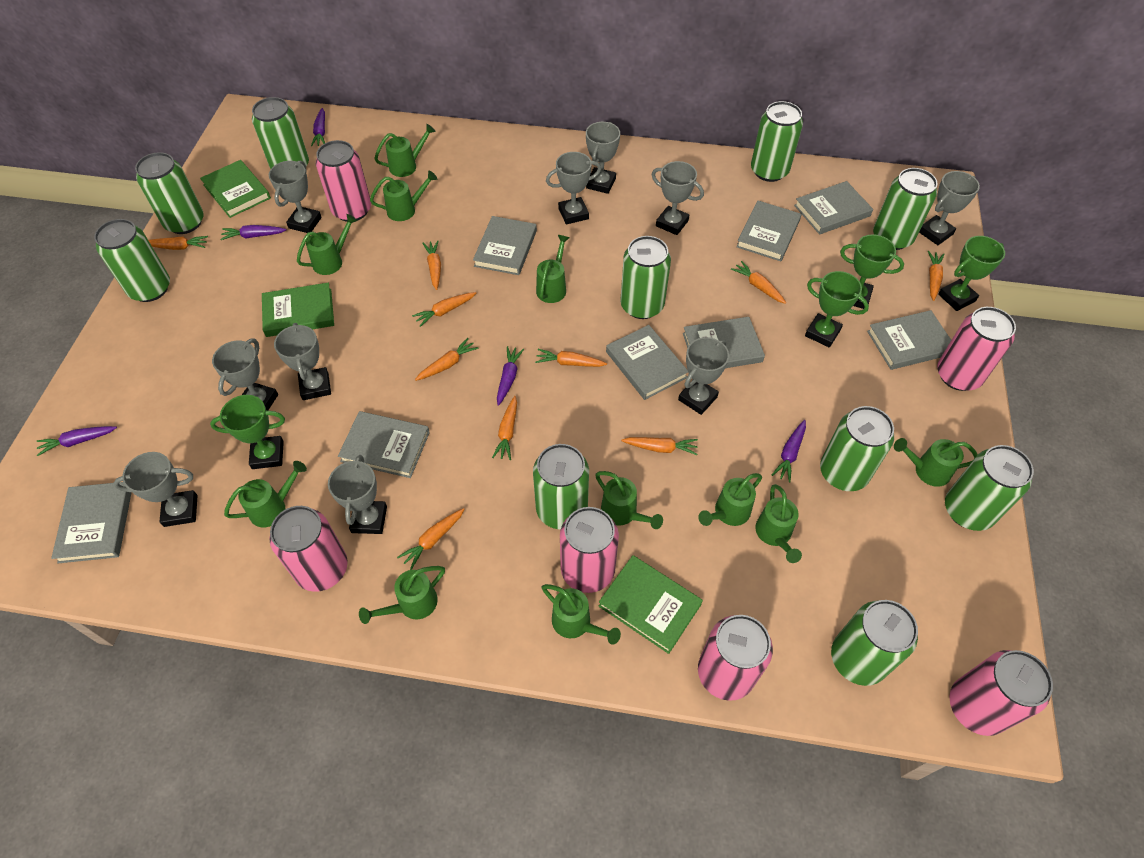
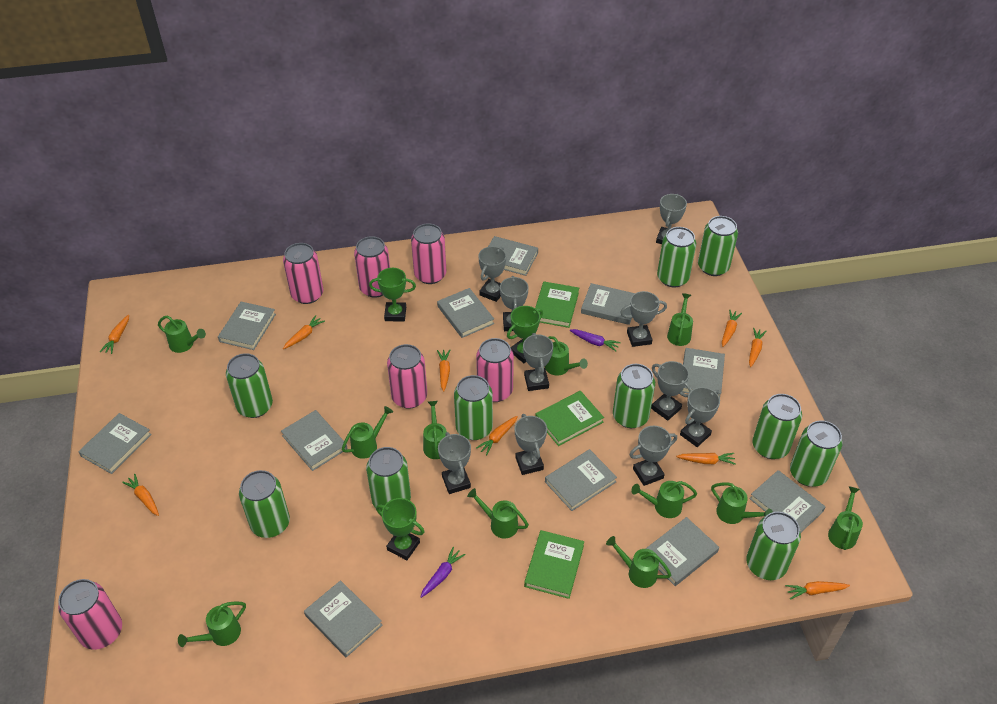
green trophy: [210,395,285,469] [805,271,869,348] [840,234,904,309] [938,236,1005,311] = 4 -> [369,268,416,322] [376,498,424,560] [507,306,543,363] = 3
grey book: [51,482,132,563] [338,411,430,478] [473,216,537,275] [606,325,688,400] [683,317,765,368] [736,201,802,261] [794,181,873,235] [867,310,951,370] = 8 -> [78,413,152,474] [218,301,276,350] [281,410,348,471] [304,580,383,657] [437,288,494,338] [488,236,538,276] [545,449,617,511] [581,283,635,325] [646,517,719,586] [681,348,725,398] [749,470,825,533] = 11
orange carrot: [148,236,208,250] [397,508,465,570] [412,292,476,327] [415,338,479,381] [422,241,441,290] [492,396,517,460] [535,349,607,367] [621,437,698,455] [731,261,786,304] [928,251,945,301] = 10 -> [100,315,129,354] [122,474,159,516] [283,315,325,349] [437,350,450,392] [476,416,518,455] [676,453,736,465] [722,310,742,347] [749,328,766,367] [785,581,850,600] = 9
purple carrot: [37,426,117,456] [221,225,286,240] [311,108,325,147] [497,346,524,406] [772,420,806,483] = 5 -> [420,547,466,598] [570,329,621,351] = 2

